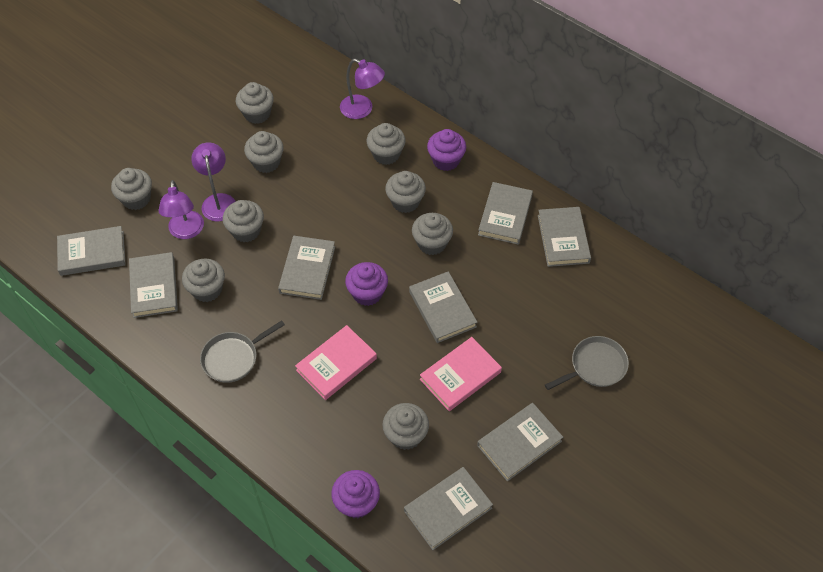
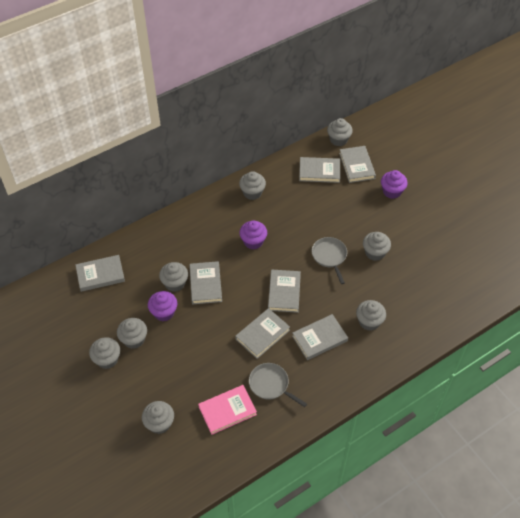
grey book: [57,226,126,276] [129,252,178,318] [278,236,335,300] [404,467,493,550] [409,271,477,343] [477,403,563,481] [478,182,533,245] [538,207,591,267] = 8 -> [75,255,125,292] [189,261,222,304] [235,308,290,359] [268,270,301,313] [292,314,348,360] [299,157,340,183] [339,146,376,183] = 7
grey cupcake: [111,168,152,210] [182,259,225,302] [223,200,264,242] [236,82,274,124] [244,131,284,173] [366,123,406,165] [382,403,429,450] [385,171,426,213] [412,213,453,255] = 9 -> [89,337,120,369] [117,318,147,349] [142,401,174,434] [159,262,188,292] [239,171,266,200] [327,118,353,146] [356,300,386,331] [363,232,391,261] = 8
pink book: [295,325,377,400] [420,337,502,411] = 2 -> [198,385,257,435] = 1
purple lamp: [159,180,204,239] [191,142,236,221] [340,59,385,119] = 3 -> none = 0

